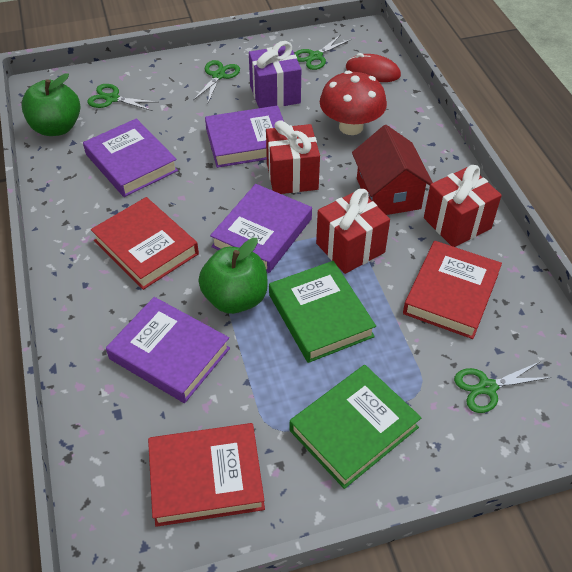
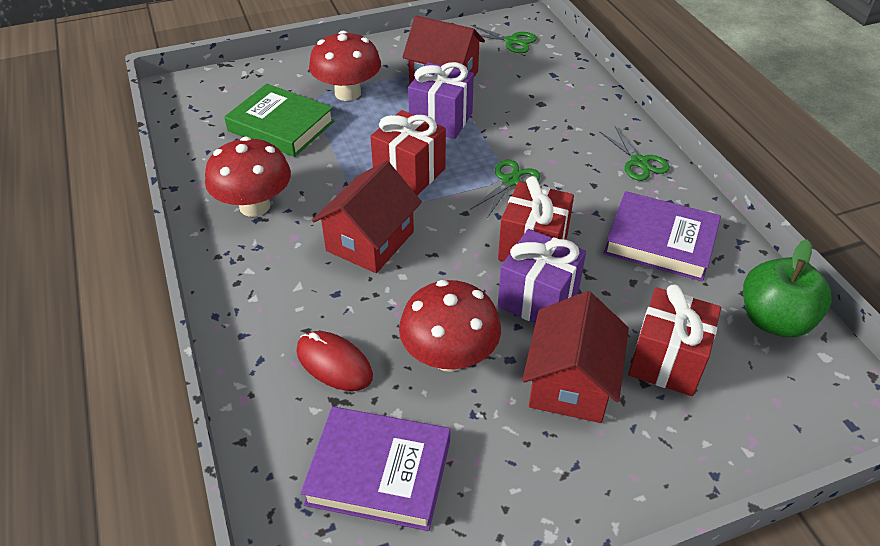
green apple: [21,73,80,136] [198,238,268,314] = 2 -> [743,240,831,337] = 1
green book: [269,261,376,363] [290,365,421,489] = 2 -> [224,84,335,157] = 1
green scissors: [87,84,159,111] [193,60,240,102] [294,34,351,70] [454,362,551,413] = 4 -> [470,160,540,218] [471,25,537,53] [599,126,670,181] = 3
purple book: [83,118,178,197] [106,297,230,403] [205,105,284,168] [210,184,312,273] = 4 -> [300,407,450,531] [604,191,721,282] = 2
purple gift: [249,41,301,108] = 1 -> [408,62,474,139] [498,229,586,323] = 2
red book: [91,197,199,290] [148,423,265,527] [403,241,502,339] = 3 -> none = 0
red house: [352,125,433,215] = 1 -> [312,161,422,273] [402,15,485,84] [522,291,629,423] = 3
red mushroom: [320,70,387,135] = 1 -> [205,137,291,217] [309,31,381,101] [399,280,501,372] = 3

